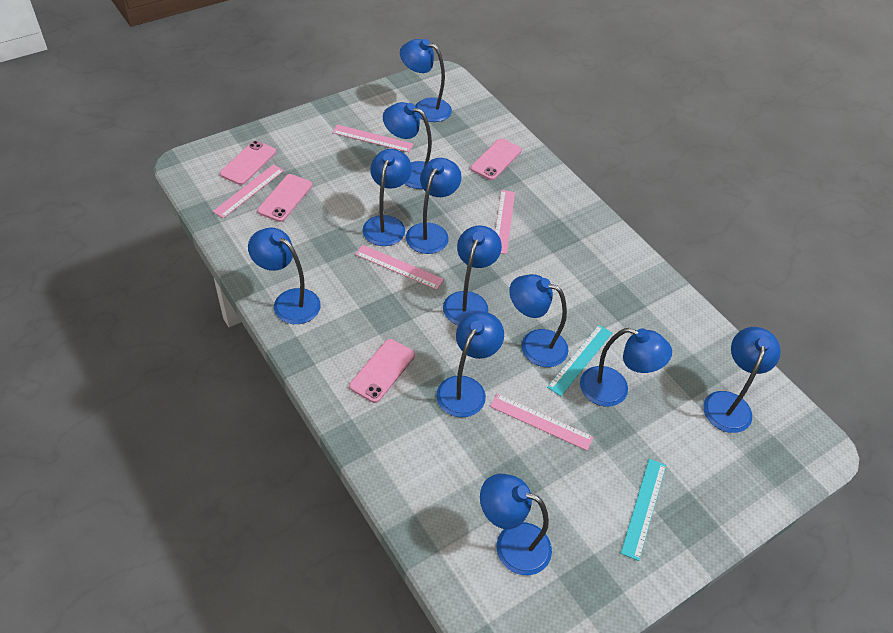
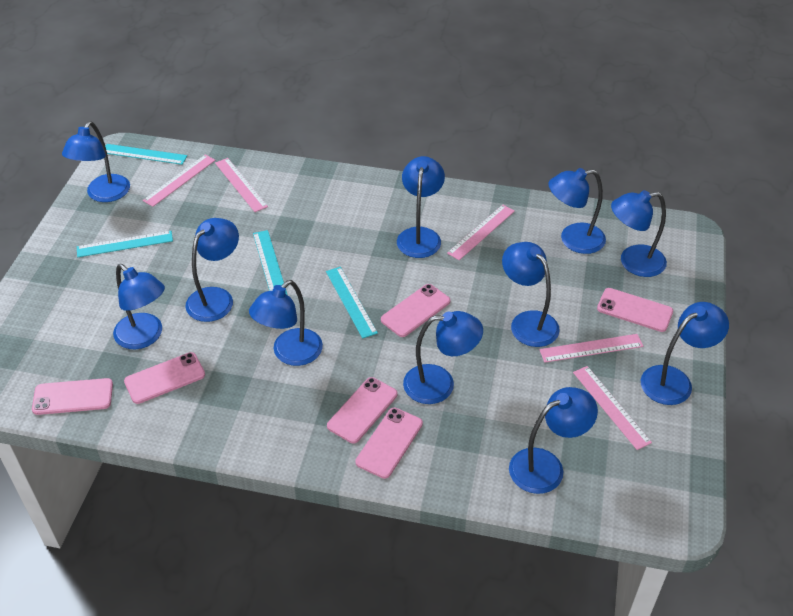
pink phone: [220,141,276,185] [257,174,312,222] [349,339,415,403] [470,138,522,180] = 4 -> [32,378,113,415] [124,352,205,404] [327,377,398,443] [355,408,423,479] [381,284,450,337] [597,288,673,332] = 6
turquoise ruler: [547,325,612,396] [621,459,666,561] = 2 -> [77,231,173,257] [105,144,187,165] [253,230,288,295] [326,267,378,339] = 4

